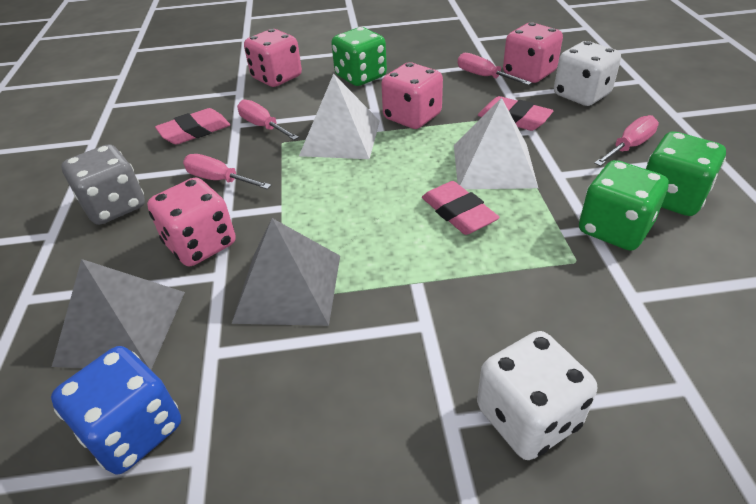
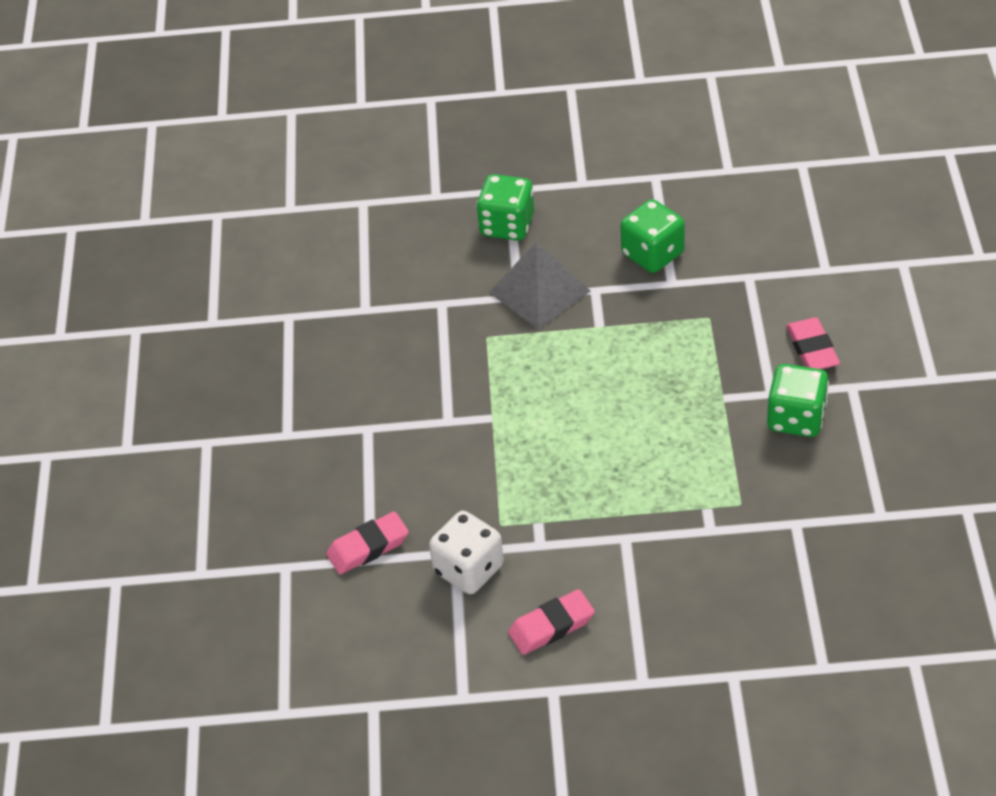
blue dice: [51,346,181,474] = 1 -> none = 0
grey dice: [61,144,145,225] = 1 -> none = 0
grey pyramid: [52,259,185,370] [232,218,340,326] = 2 -> [489,242,591,330] = 1
pink dice: [147,177,236,266] [244,29,302,87] [381,63,443,129] [503,23,563,83] = 4 -> none = 0
pink screwdriver: [183,154,271,189] [237,99,299,140] [458,53,532,85] [594,115,659,166] = 4 -> none = 0
white dice: [477,331,597,460] [554,41,621,106] = 2 -> [429,511,504,594] = 1
white pyramid: [299,74,380,159] [454,98,538,189] = 2 -> none = 0

